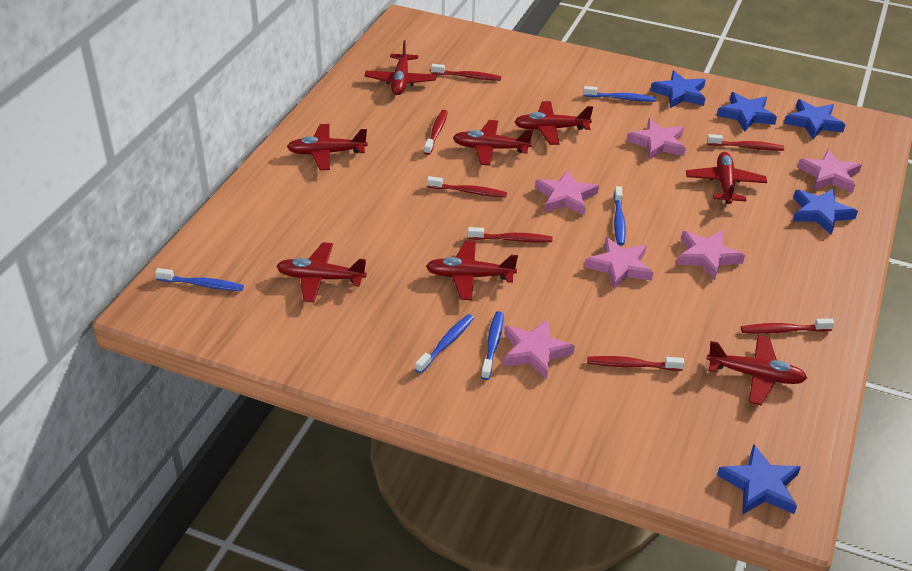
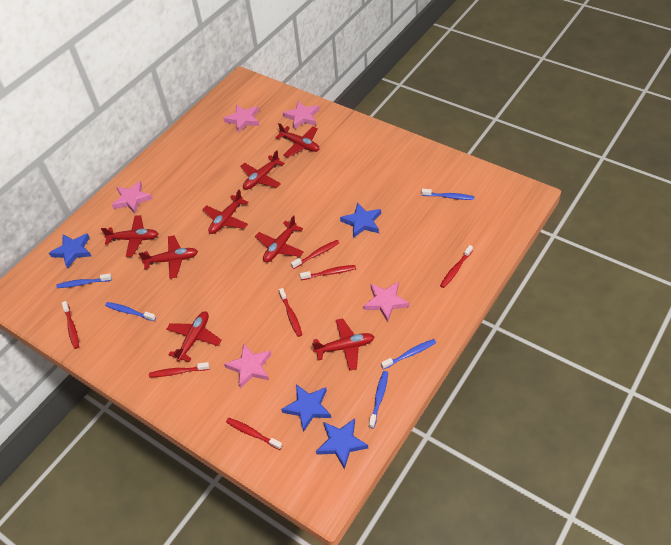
blue star: [650,71,705,108] [717,92,777,132] [717,444,801,514] [784,99,845,139] [793,188,858,235] = 5 -> [49,233,91,269] [281,384,331,432] [316,418,368,470] [340,202,381,238] = 4
pink star: [503,319,575,379] [535,170,599,216] [584,237,654,290] [626,118,686,160] [676,230,745,280] [797,149,862,193] = 6 -> [112,181,153,213] [223,104,259,133] [224,344,272,388] [283,101,319,129] [363,282,409,322] = 5

